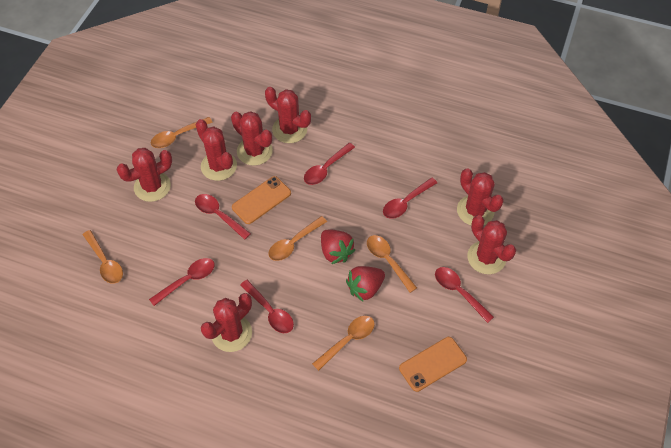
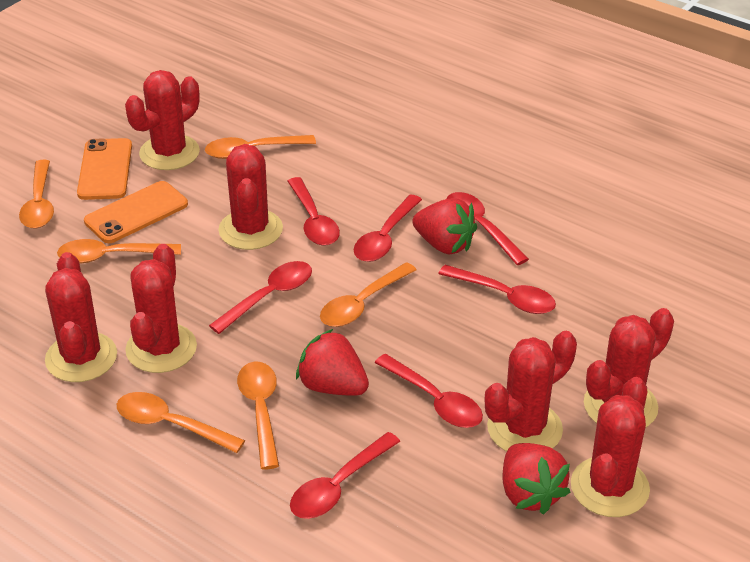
orange spoon: [83,230,123,284] [151,117,213,148] [268,216,327,261] [312,316,375,371] [367,235,417,293] = 5 -> [19,159,54,229] [57,239,181,263] [117,392,245,453] [205,135,316,159] [237,362,279,470] [320,262,417,327] = 6
red spoon: [149,258,215,306] [195,194,251,240] [240,280,294,333] [304,143,355,185] [383,178,437,219] [435,267,494,323] = 6 -> [209,261,312,334] [287,177,340,246] [290,432,401,519] [354,195,422,262] [374,354,483,428] [438,265,556,314] [446,192,529,265] = 7
red strawberry: [321,230,356,264] [346,266,385,301] = 2 -> [296,329,369,396] [412,198,477,255] [503,443,570,514] = 3

